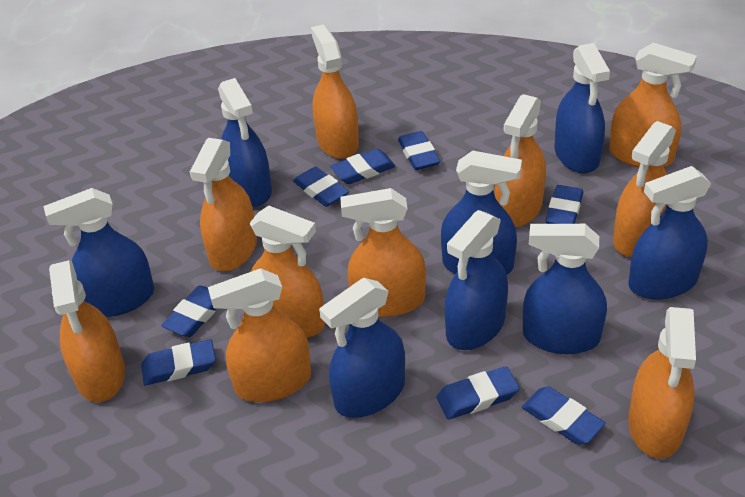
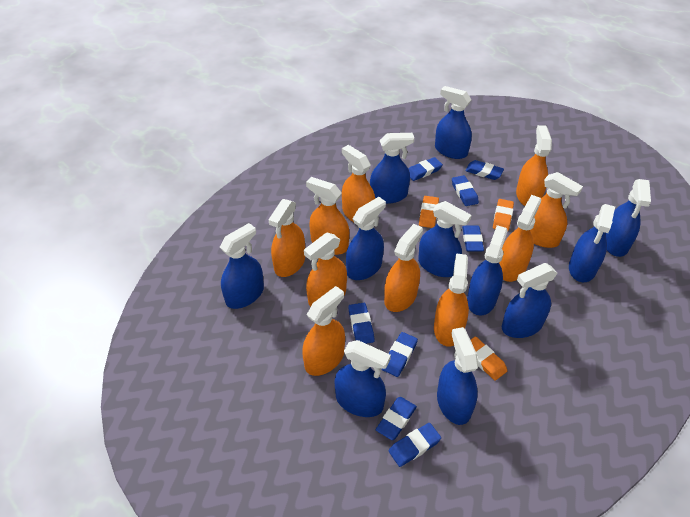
blue spray bottle: [44,188,154,317] [218,78,272,207] [319,278,405,418] [441,151,522,275] [445,210,508,350] [523,224,607,354] [554,43,610,173] [629,166,711,299] = 8 -> [220,223,264,309] [335,340,391,417] [346,197,386,280] [370,133,414,204] [418,201,472,277] [435,86,472,159] [437,327,478,425] [467,225,508,316] [502,263,558,338] [569,204,615,282] [605,179,651,257] = 11
orange eraser: none = 0 -> [419,196,439,228] [471,337,507,381] [493,199,514,232] = 3

